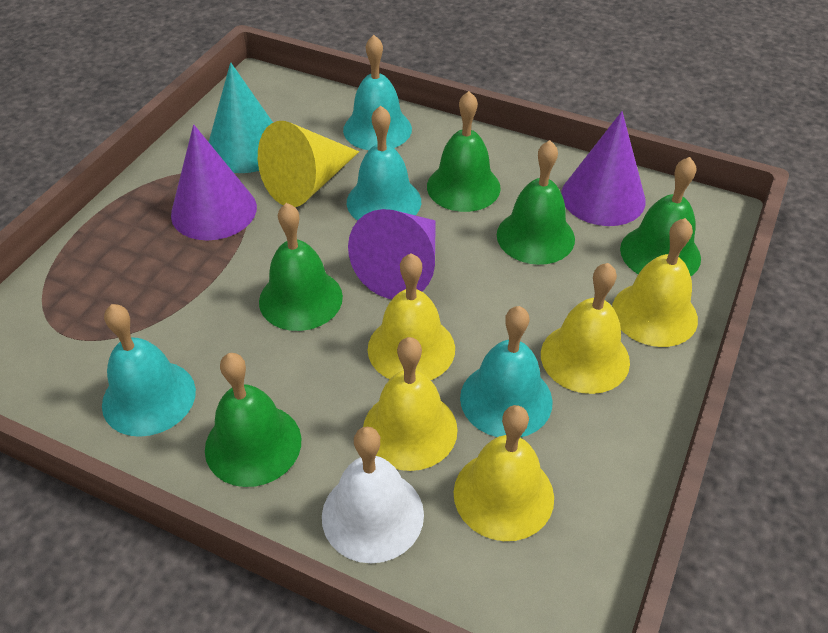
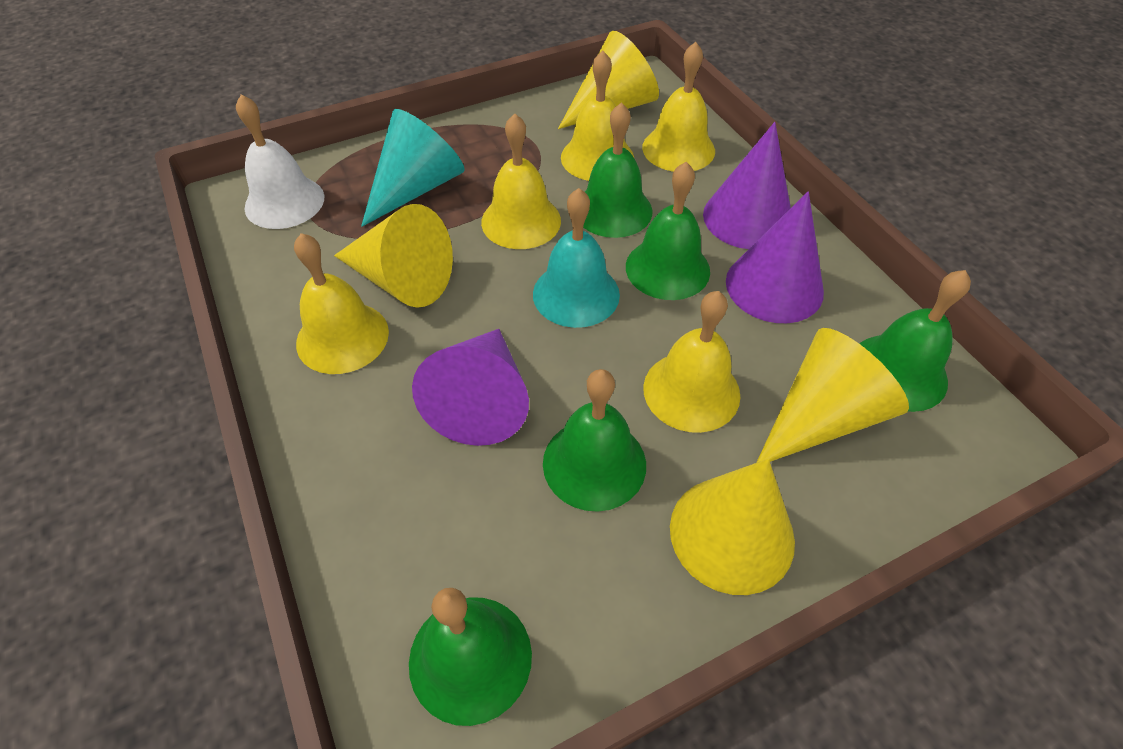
turquoise bell: [102,304,196,437] [343,35,412,150] [347,105,421,221] [460,306,553,437] = 4 -> [533,188,620,328] = 1
yellow cone: [258,121,359,207] = 1 -> [334,204,453,308] [558,31,659,129] [670,459,795,595] [756,328,909,463] = 4

